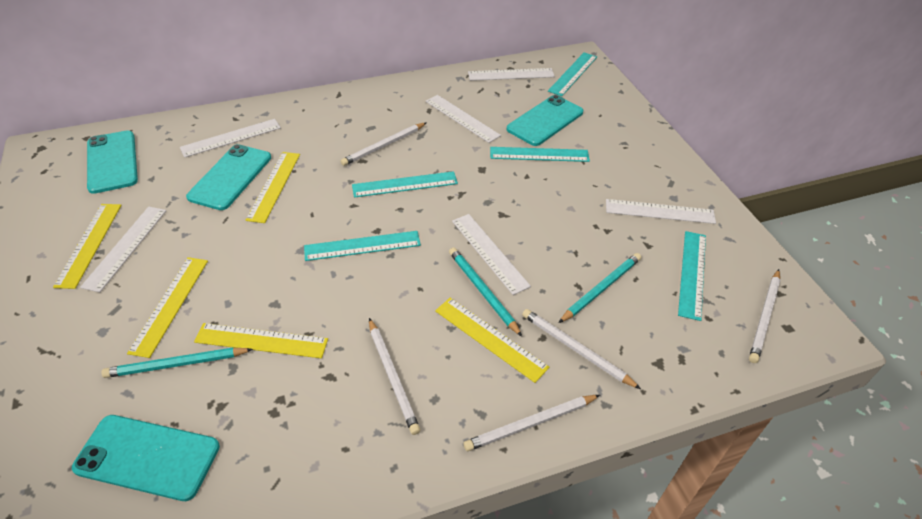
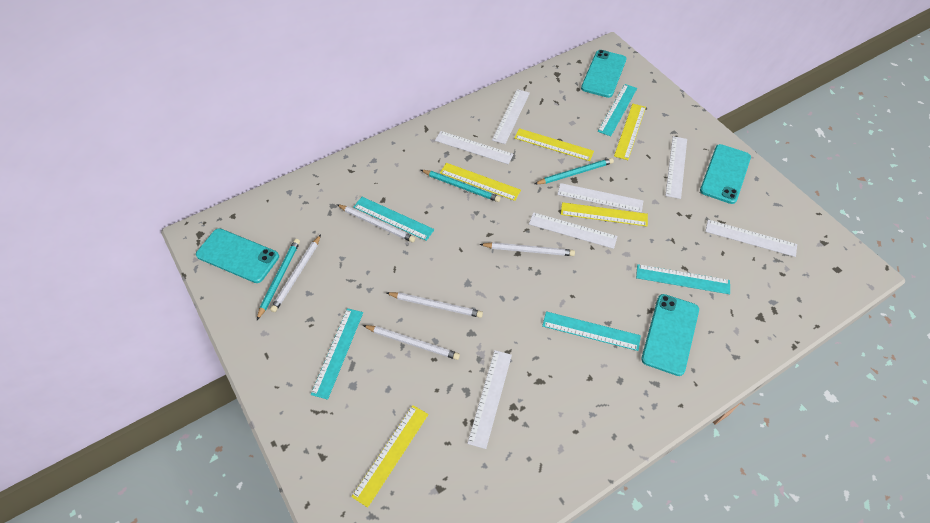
white ruler: [80,207,166,292] [180,119,281,158] [425,95,501,143] [452,214,531,295] [468,68,555,81] [606,199,716,224] = 6 -> [435,131,514,164] [467,350,512,449] [492,89,530,144] [529,212,618,249] [557,183,643,213] [665,136,687,199] [705,220,797,257] = 7

